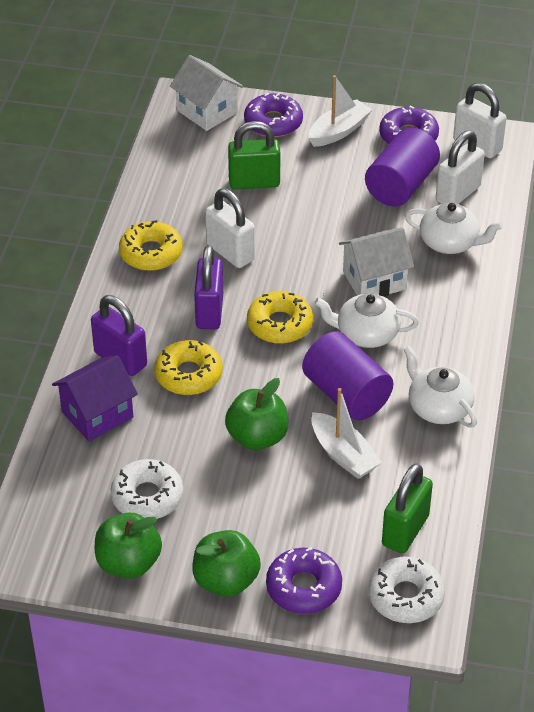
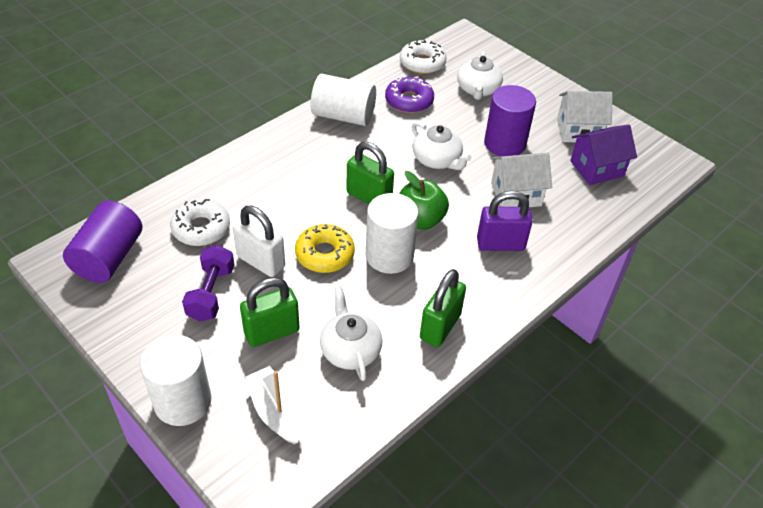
green apple: [95,513,162,579] [192,530,261,597] [225,378,289,450] = 3 -> [399,171,449,230] = 1
green padlock: [228,121,280,189] [382,463,433,554] = 2 -> [240,277,300,347] [347,142,394,204] [420,269,466,347] = 3
purple donut: [244,93,303,137] [266,547,342,614] [379,106,439,144] = 3 -> [385,76,434,113] = 1
purple dumbbell: none = 0 -> [182,245,235,321] = 1
purple padlock: [91,295,147,376] [194,245,223,329] = 2 -> [477,191,533,251] = 1
white boat: [308,75,372,147] [311,388,382,479] = 2 -> [246,366,302,444] = 1
white cylinder: none = 0 -> [140,335,212,426] [311,74,376,126] [366,193,419,274] = 3
white padlock: [205,188,255,268] [436,130,485,204] [453,83,506,159] = 3 -> [233,206,285,277] = 1
yellow donut: [119,220,183,271] [154,340,223,395] [247,291,313,344] = 3 -> [295,224,355,273] = 1

